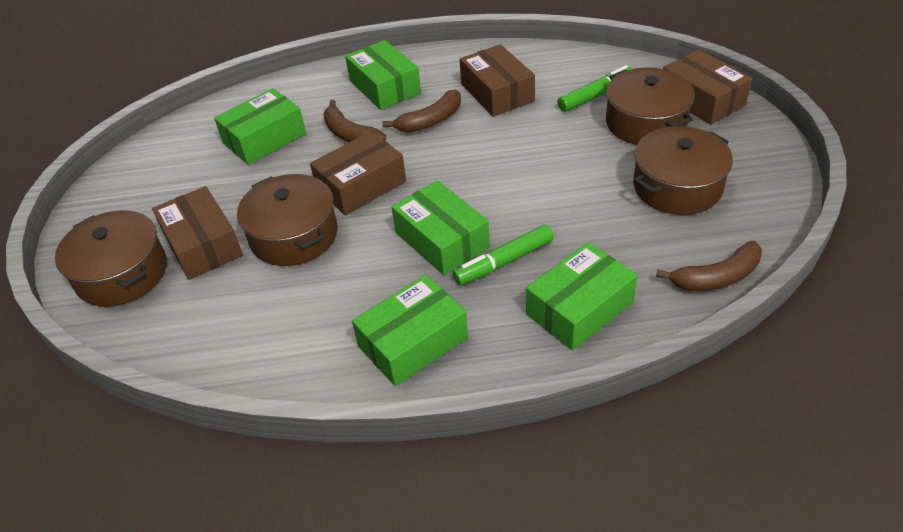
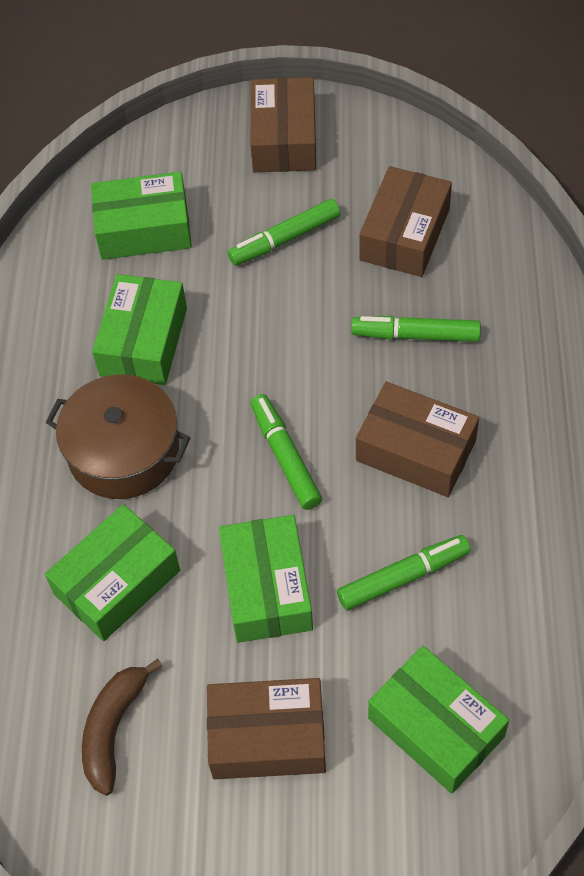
brown banana: [323,100,386,142] [382,89,461,133] [656,241,762,291] = 3 -> [82,659,163,796] = 1
brown pot: [55,210,167,307] [237,174,338,266] [606,68,695,145] [633,126,733,215] = 4 -> [46,374,190,499] = 1
green marker: [453,225,554,285] [557,65,632,112] = 2 -> [228,199,341,266] [250,394,322,510] [337,535,471,610] [351,316,481,342] = 4

